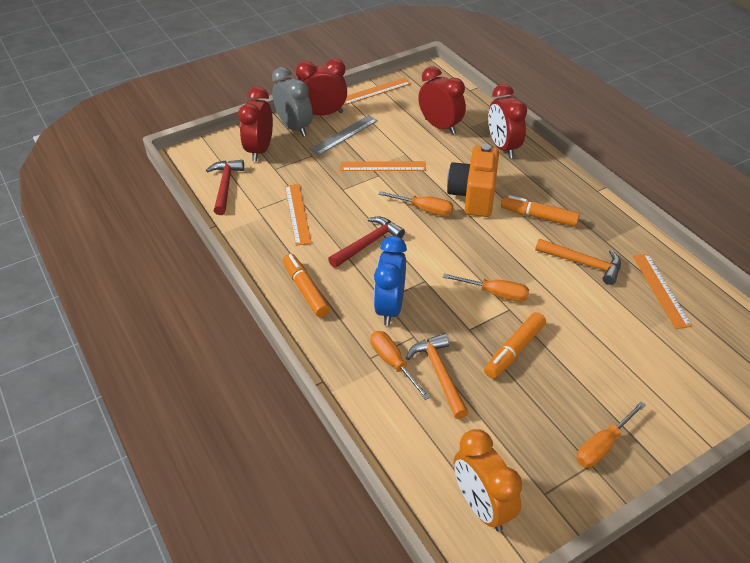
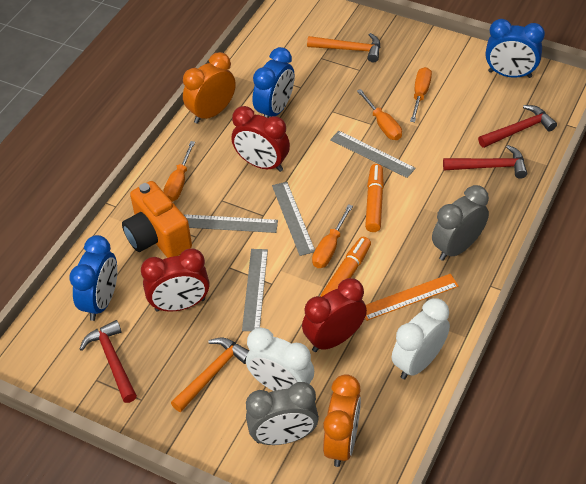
blue clock: [374,236,407,326] = 1 -> [69,235,117,321] [253,47,295,118] [486,19,545,78] = 3
grey clock: [272,67,313,137] = 1 -> [246,382,319,445] [432,185,489,261] = 2
grey ruler: [310,115,378,155] = 1 -> [183,214,278,233] [242,249,268,331] [272,182,315,256] [330,131,416,178] = 4
orange clock: [454,429,522,531] = 1 -> [183,52,236,124] [323,374,361,467] = 2
orange marker: [283,253,330,317] [484,312,546,379] [501,195,580,227] = 3 -> [320,237,371,297] [365,164,384,232] = 2
orange ruler: [285,184,311,246] [341,161,426,171] [344,78,411,105] [633,254,692,329] = 4 -> [365,274,459,321] = 1
red clock: [238,87,273,162] [296,59,347,115] [418,66,466,135] [488,84,527,158] = 4 -> [141,248,209,312] [232,106,290,172] [302,278,367,352] = 3
red hammer: [206,160,244,215] [328,217,405,268] = 2 -> [80,320,137,403] [443,145,527,179] [478,105,557,148] = 3
white clock: none = 0 -> [246,327,314,391] [392,298,450,379] = 2

